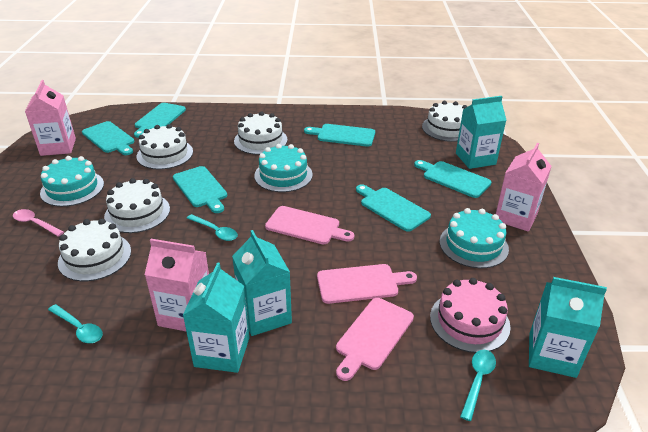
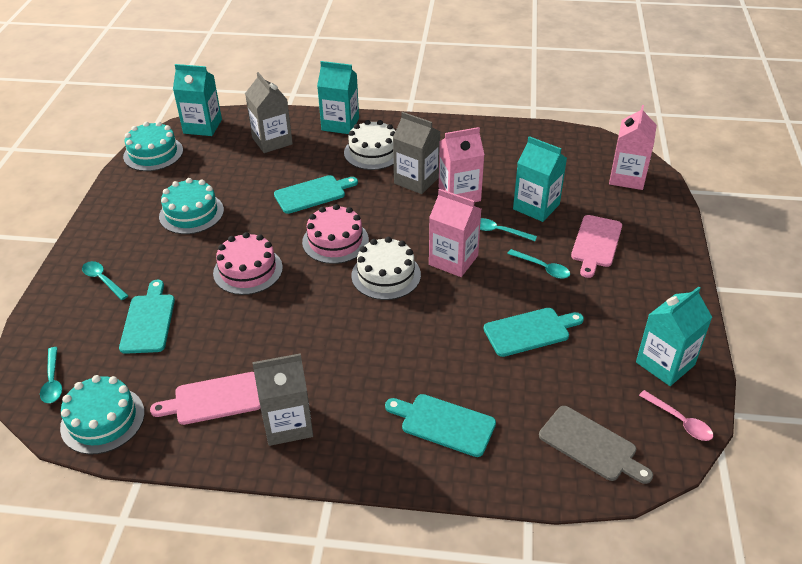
grey carton: none = 0 -> [245,72,293,153] [252,353,313,446] [393,112,440,194] = 3
grey cutting board: none = 0 -> [539,406,653,484] = 1
pink cake: [430,278,511,353] = 1 -> [213,232,283,295] [302,204,369,264] = 2
pink cutting board: [265,206,354,245] [317,264,417,304] [336,298,414,381] = 3 -> [150,372,260,425] [571,215,622,278] = 2
turquoise cutting board: [82,121,134,155] [134,103,186,138] [173,166,227,213] [304,124,375,147] [356,184,431,232] [414,160,491,198] = 6 -> [119,280,175,354] [274,175,358,214] [385,394,496,457] [484,308,584,357] = 4
turquoise spoon: [48,304,103,343] [187,214,238,241] [460,350,496,421] = 3 -> [40,347,62,403] [82,261,129,300] [480,218,537,241] [507,249,570,279] = 4
white cake: [58,219,131,281] [104,178,170,233] [137,124,193,169] [234,111,287,155] [422,101,467,142] = 5 -> [344,120,395,170] [351,237,421,300] = 2

